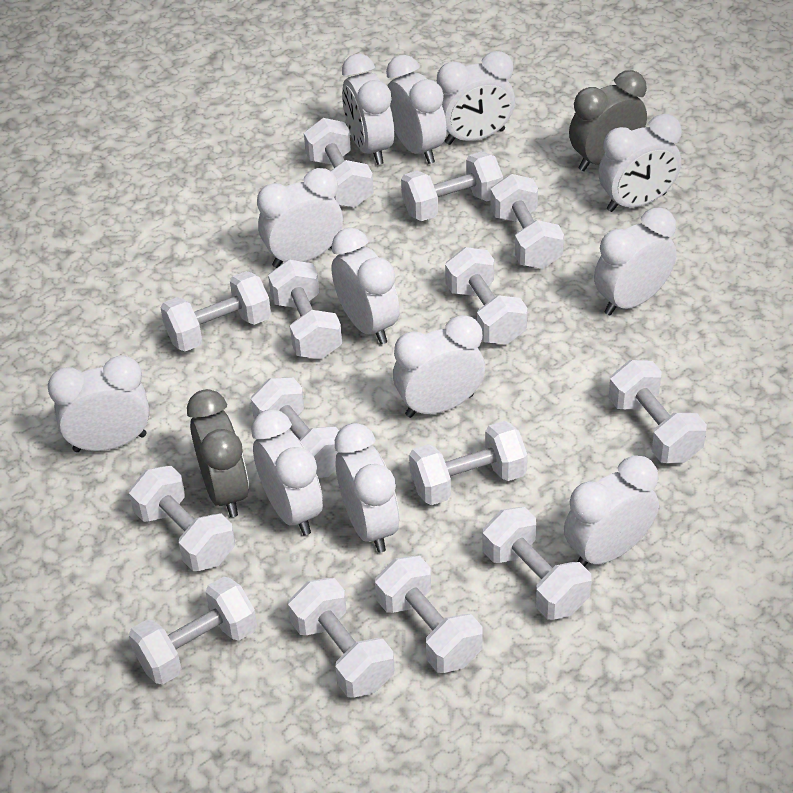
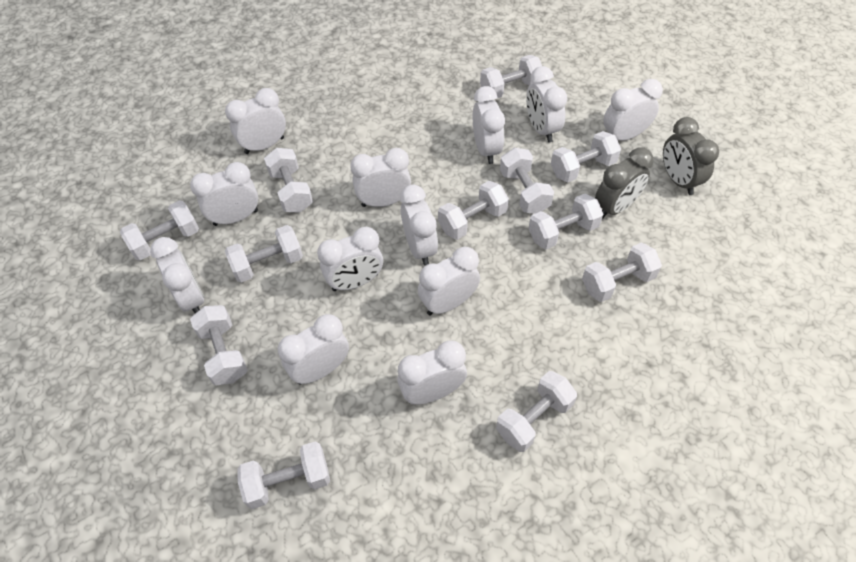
white dumbbell: [129,466,235,571] [129,577,257,685] [161,271,271,351] [251,378,339,478] [268,259,342,359] [288,578,394,698] [304,118,374,208] [375,556,483,673] [401,151,503,221] [409,421,528,505] [445,247,528,344] [483,507,591,620] [490,174,564,269] [609,360,707,463] = 14 -> [120,200,199,260] [190,305,248,385] [225,225,303,283] [237,442,330,509] [264,148,313,213] [438,181,509,240] [480,55,542,99] [496,371,577,452] [500,148,554,214] [529,194,603,249] [551,131,621,183] [582,243,662,302] = 12

